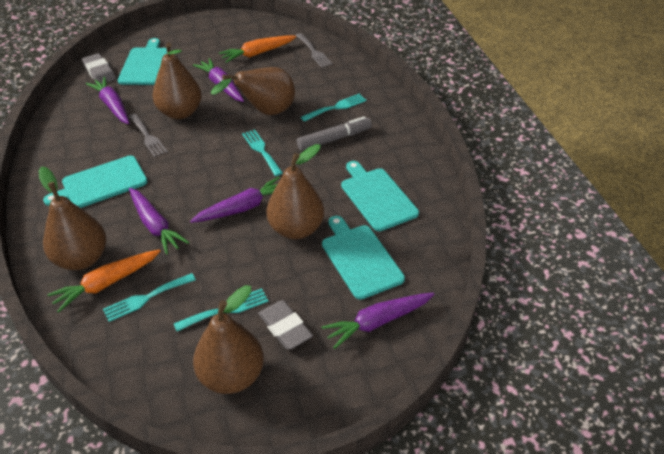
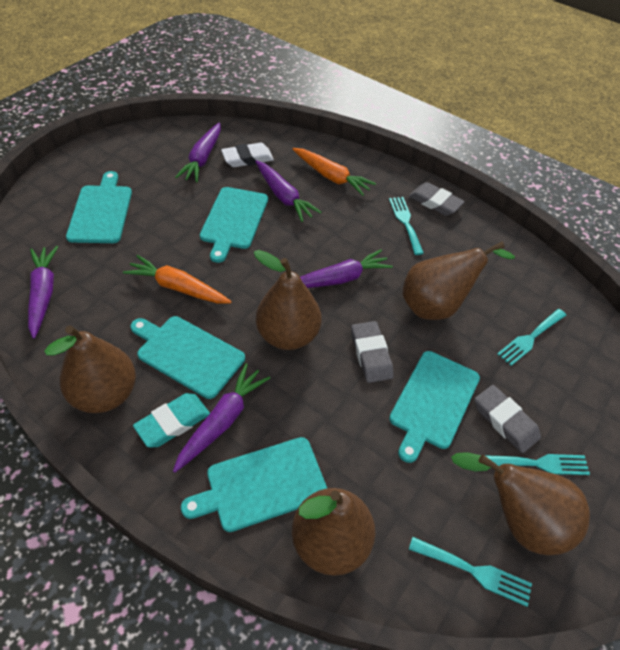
grey eraser: [82,53,116,84] [258,300,313,350] = 2 -> [351,321,394,383] [409,182,465,216] [475,385,541,453] = 3
grey fork: [128,113,168,157] [296,33,333,68] = 2 -> none = 0
grey marker: [296,116,372,151] = 1 -> none = 0
turquoise cutting board: [43,155,148,208] [118,38,167,85] [322,216,405,300] [341,161,419,231] = 4 -> [66,171,132,243] [130,316,245,399] [181,437,327,532] [200,187,268,263] [389,351,480,463] = 5
turquoise eraser: none = 0 -> [133,393,210,447] = 1
white eraser: none = 0 -> [221,143,274,167] = 1

